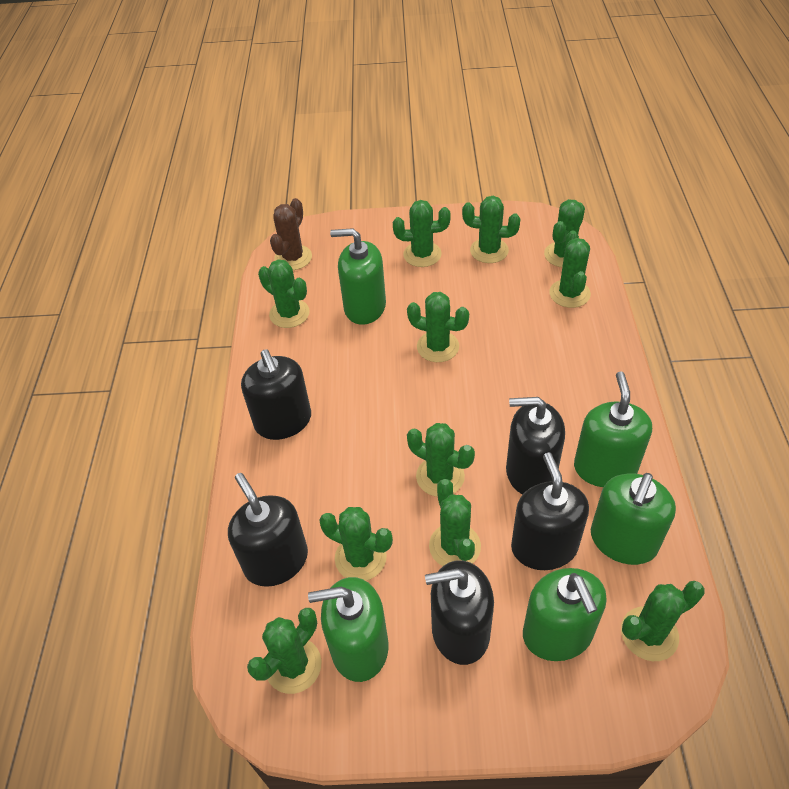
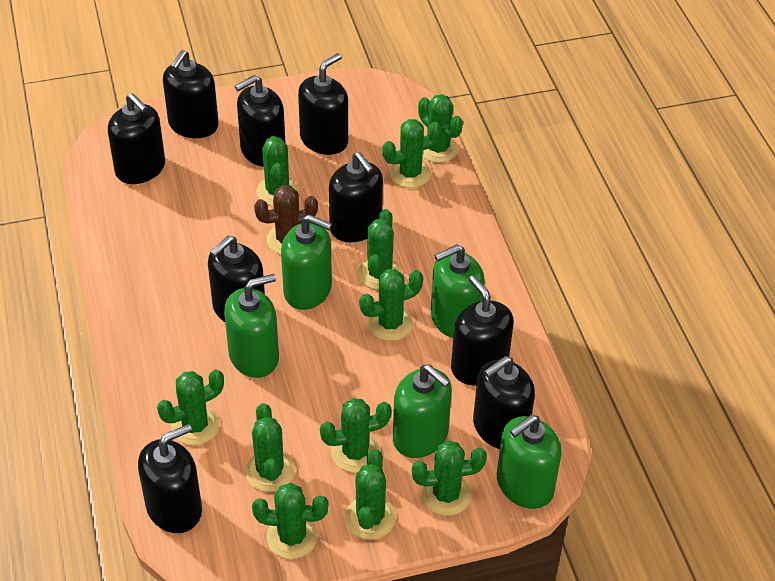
black soap dispenser: [228,473,308,587] [241,349,311,440] [425,560,494,665] [506,397,565,494] [511,453,589,570] = 5 -> [108,93,165,184] [138,424,202,533] [163,50,219,138] [208,236,265,322] [235,75,285,167] [298,53,348,155] [329,152,383,242] [451,275,514,385] [473,356,535,449] = 9

